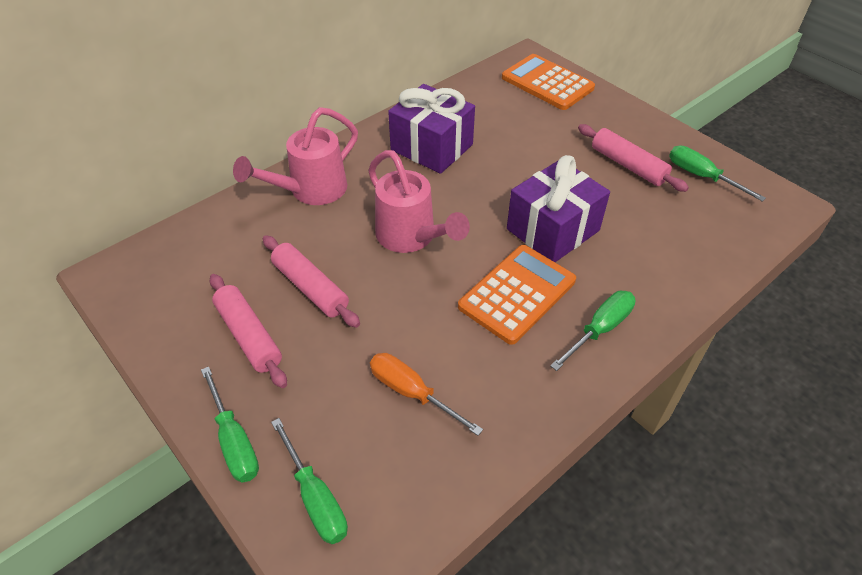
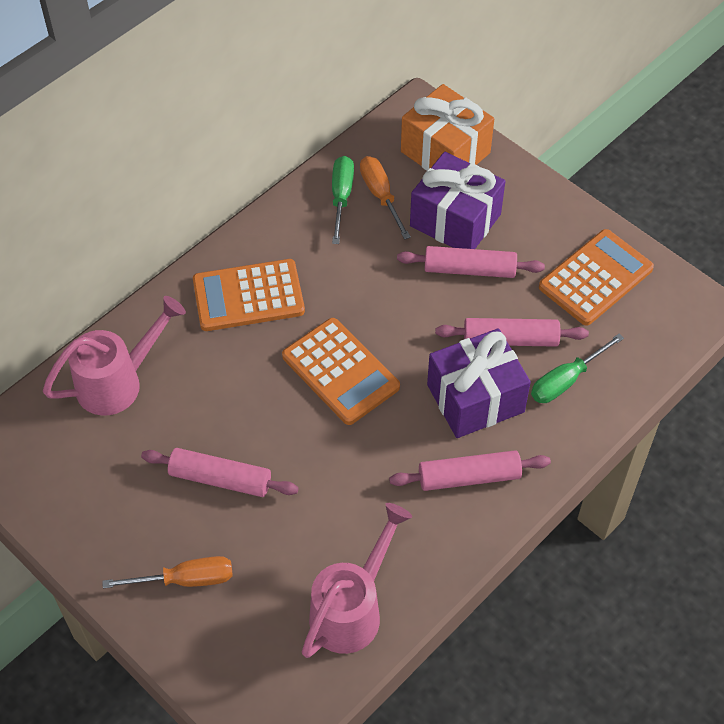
green screwdriver: [201,367,259,483] [271,418,348,544] [550,291,636,371] [669,146,766,202] = 4 -> [332,156,354,244] [531,334,624,403] = 2
orange calculator: [458,245,576,345] [502,54,595,110] = 2 -> [193,259,305,331] [282,318,400,425] [539,229,654,326] = 3
orange gift: none = 0 -> [401,84,494,171] = 1
orange screwdriver: [370,353,483,436] = 1 -> [102,556,233,588] [360,156,411,240] = 2
pink rolling pin: [210,274,287,388] [263,235,360,328] [578,124,689,192] = 3 -> [141,448,299,497] [389,450,551,491] [397,246,545,278] [435,318,589,347] = 4

